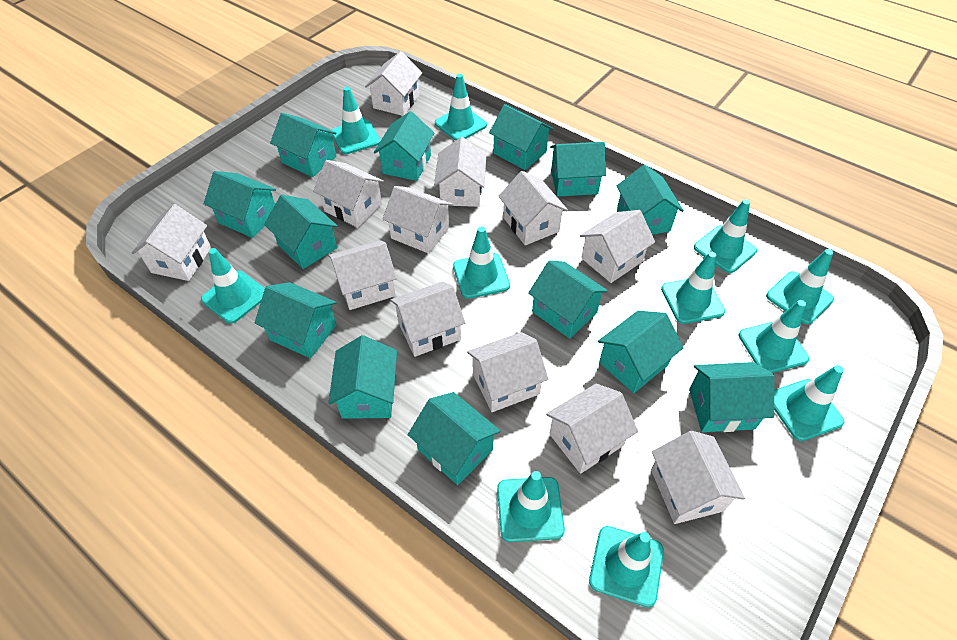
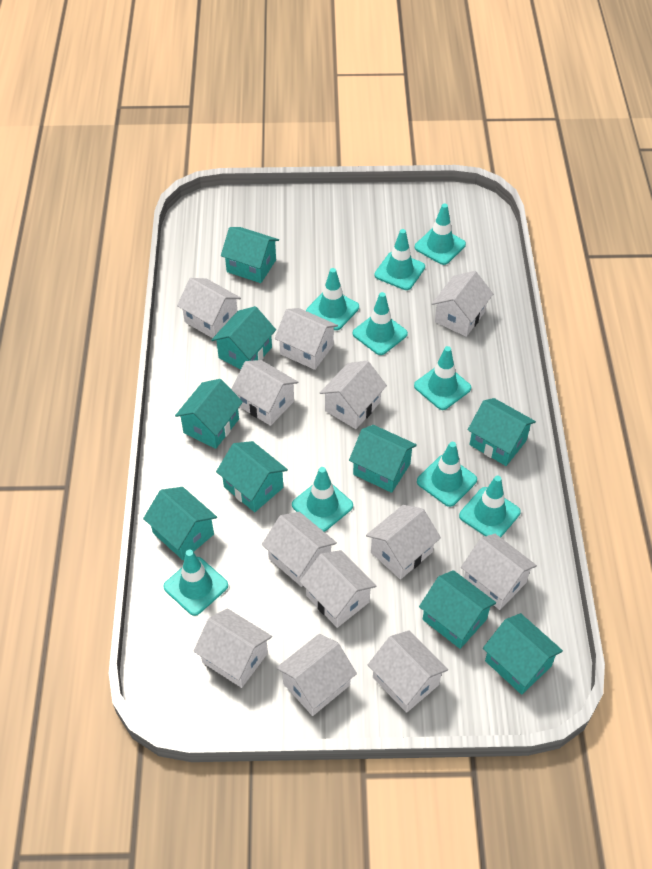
turquoise house: [204,171,276,238] [255,282,337,358] [264,195,338,269] [270,113,337,177] [328,335,397,419] [374,111,434,181] [408,392,501,485] [489,104,554,170] [528,260,608,339] [550,142,606,197] [598,311,683,393] [617,165,684,235] [689,362,774,432] = 13 -> [143,487,217,560] [175,379,243,449] [211,306,276,369] [216,441,288,512] [221,227,279,283] [349,425,417,493] [419,570,496,649] [468,398,536,466] [483,613,563,695] = 9
turquoise traffic cone: [201,248,265,324] [331,87,381,154] [435,74,487,141] [453,227,510,299] [497,471,565,542] [589,526,664,607] [661,252,725,324] [694,199,757,273] [738,300,809,373] [766,249,834,324] [774,365,844,441] = 11 -> [164,550,228,616] [292,467,353,532] [306,268,359,330] [353,292,408,355] [374,229,425,290] [414,346,471,410] [415,204,466,265] [417,442,477,507] [459,476,521,537] = 9

